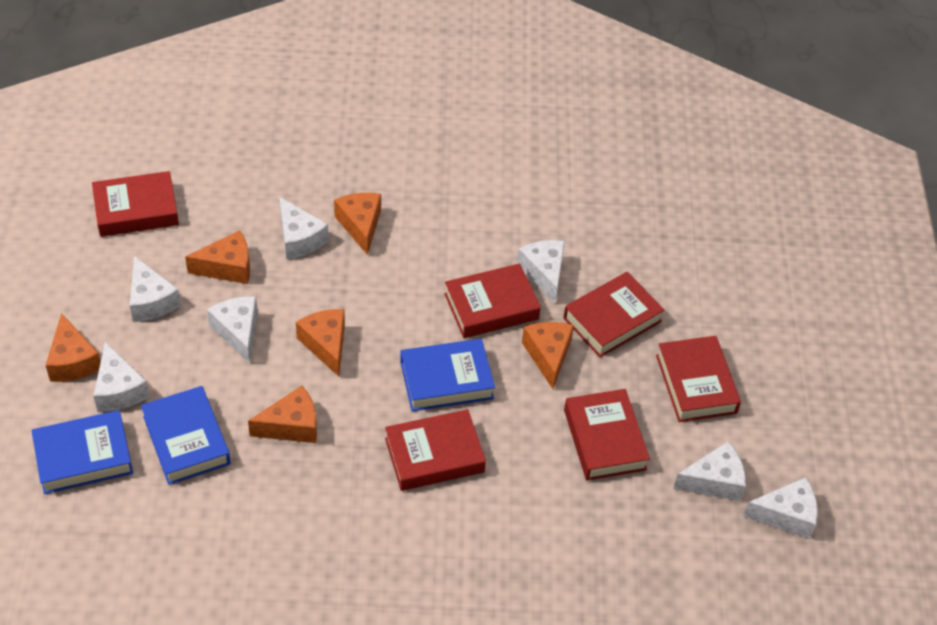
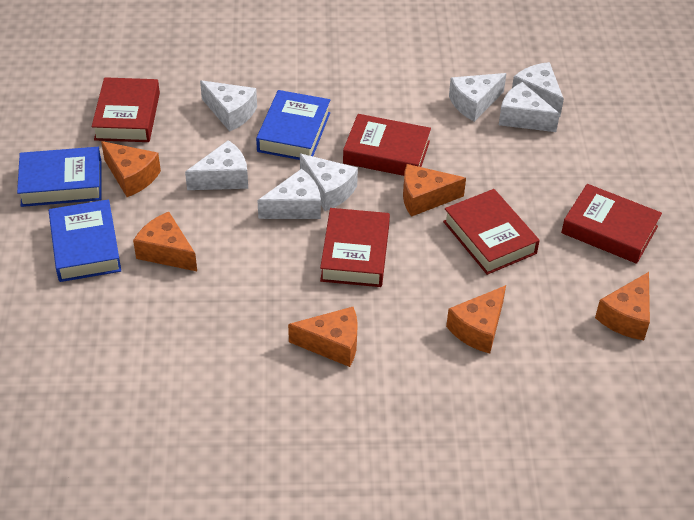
red book: [92,171,179,237] [385,409,486,491] [444,264,541,338] [563,272,665,358] [564,389,650,480] [656,336,741,422] = 6 -> [91,77,160,142] [320,208,390,287] [343,114,431,176] [443,189,540,275] [561,184,662,264] = 5

